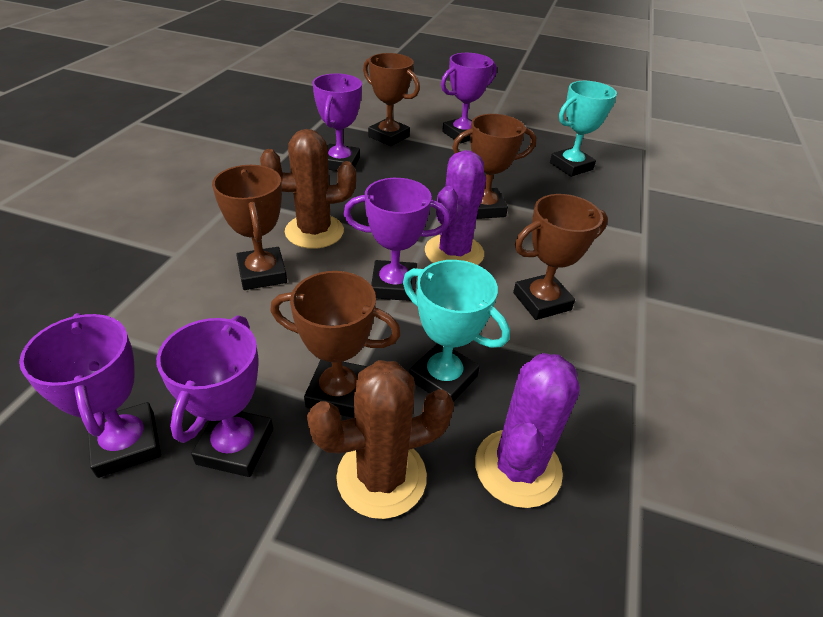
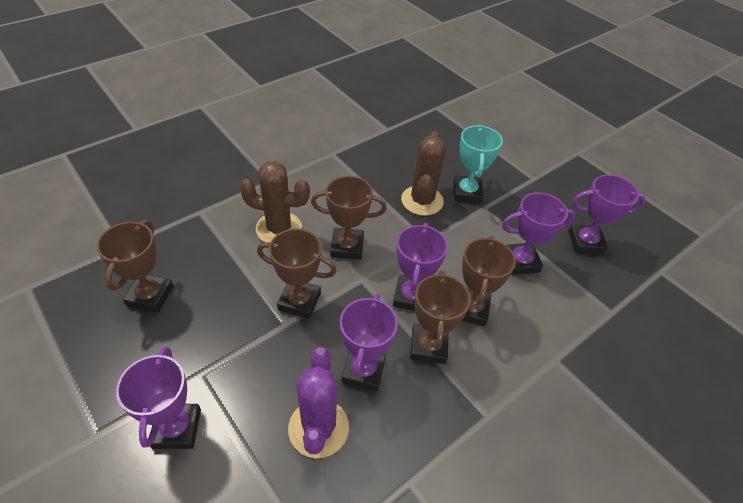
purple cactus: [425,150,486,265] [475,353,580,508] = 2 -> [288,347,349,458] = 1
turquoise trophy: [403,260,510,402] [550,81,617,177] = 2 -> [453,125,503,203] = 1

